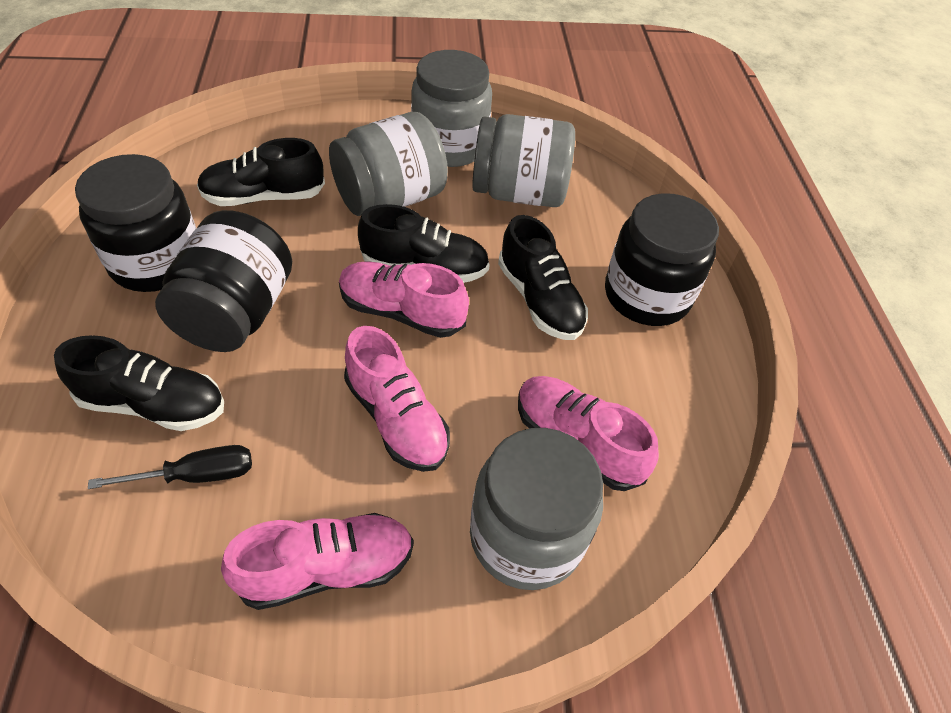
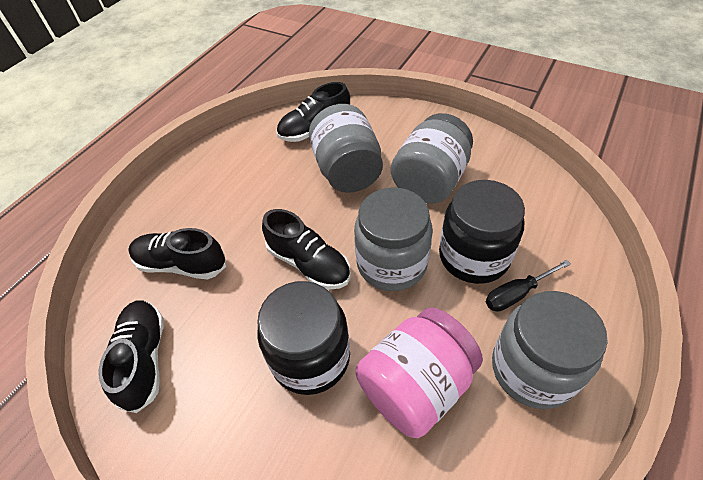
black jar: [75,154,196,292] [155,210,292,352] [605,193,719,326] = 3 -> [257,281,350,395] [439,180,525,284] = 2
pink jar: none = 0 -> [356,307,483,438] = 1
pink shoe: [221,513,414,610] [339,261,469,338] [344,326,450,472] [518,376,659,491] = 4 -> none = 0

